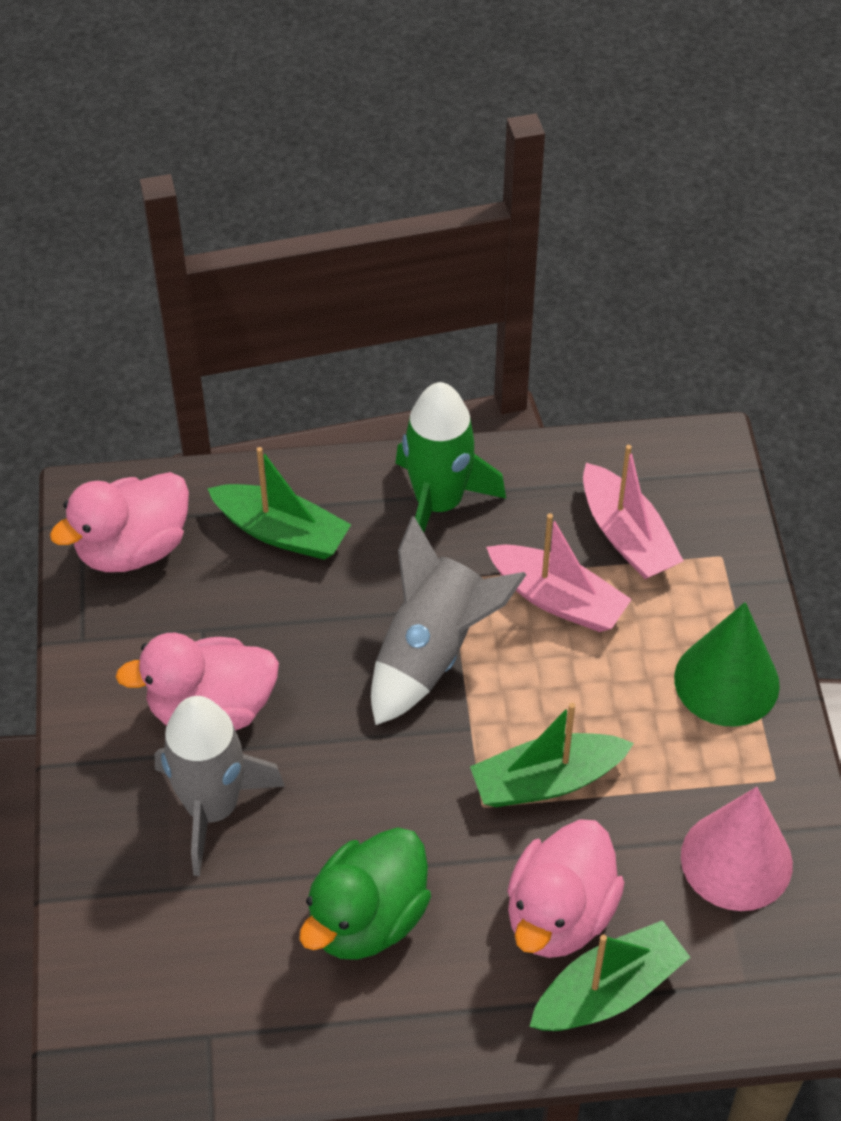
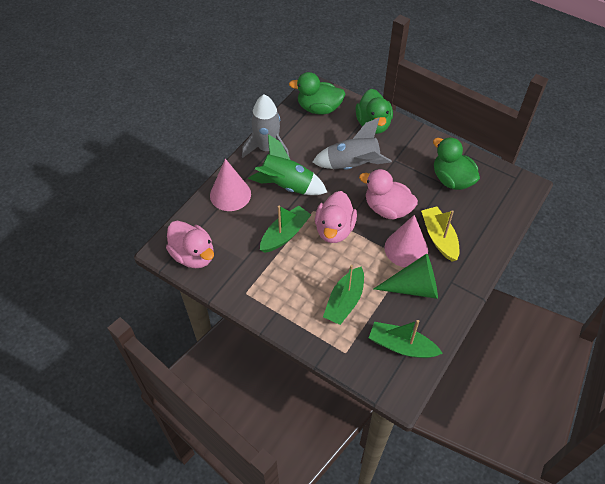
green duck: [299,827,431,960] = 1 -> [289,72,345,114] [356,89,393,134] [433,137,480,190] = 3
pink boat: [486,513,632,632] [583,445,684,579] = 2 -> none = 0
pink cone: [681,787,793,911] = 1 -> [210,159,251,211] [384,215,428,267] = 2
yellow boat: none = 0 -> [421,206,460,261] = 1

